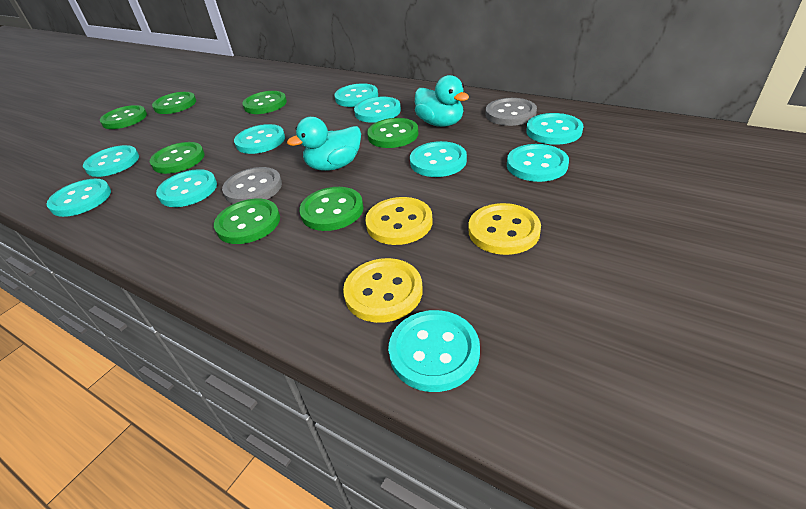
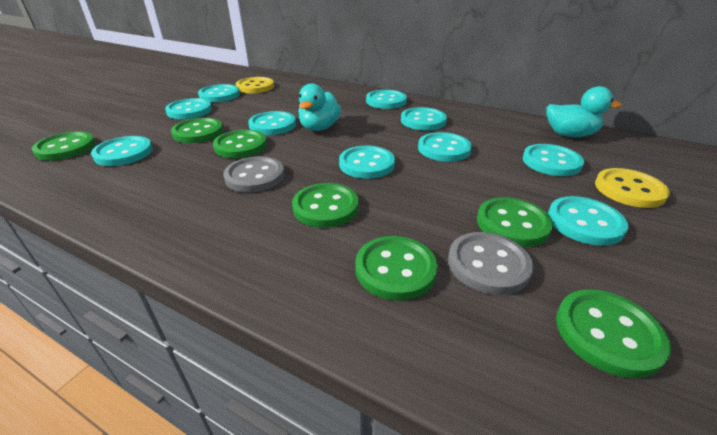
yellow button: [343,258,423,323] [365,197,432,245] [469,203,541,255] = 3 -> [236,77,274,93] [595,168,670,208] = 2

